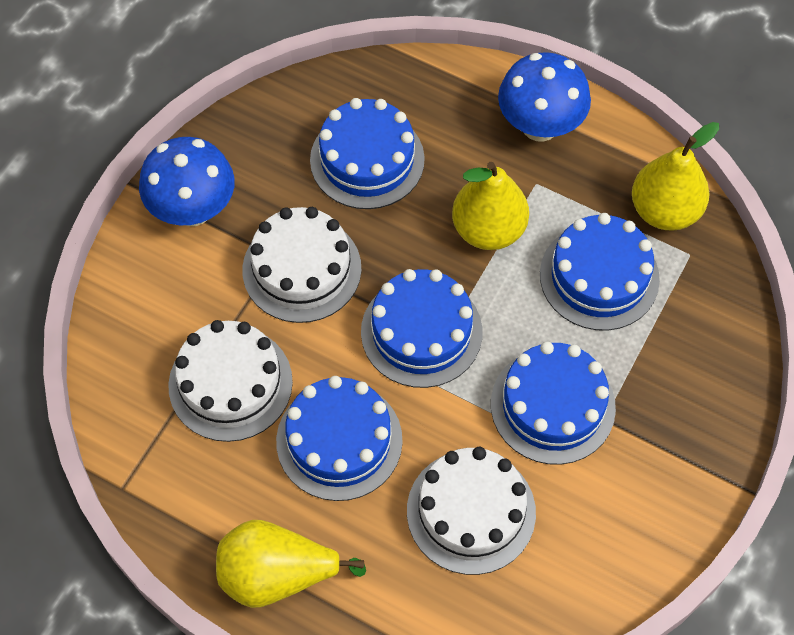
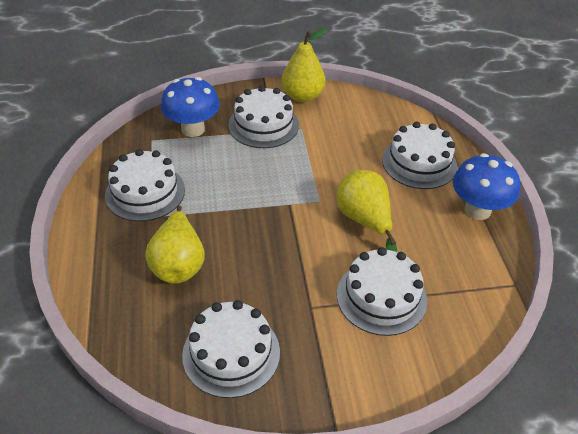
blue cake: [276,376,403,501] [310,98,425,209] [361,269,482,388] [491,342,616,465] [540,213,660,331] = 5 -> none = 0
white cake: [168,320,293,442] [242,207,361,323] [407,447,536,575] = 3 -> [105,149,185,221] [182,300,280,398] [228,86,299,148] [337,247,427,336] [382,122,457,189] = 5

